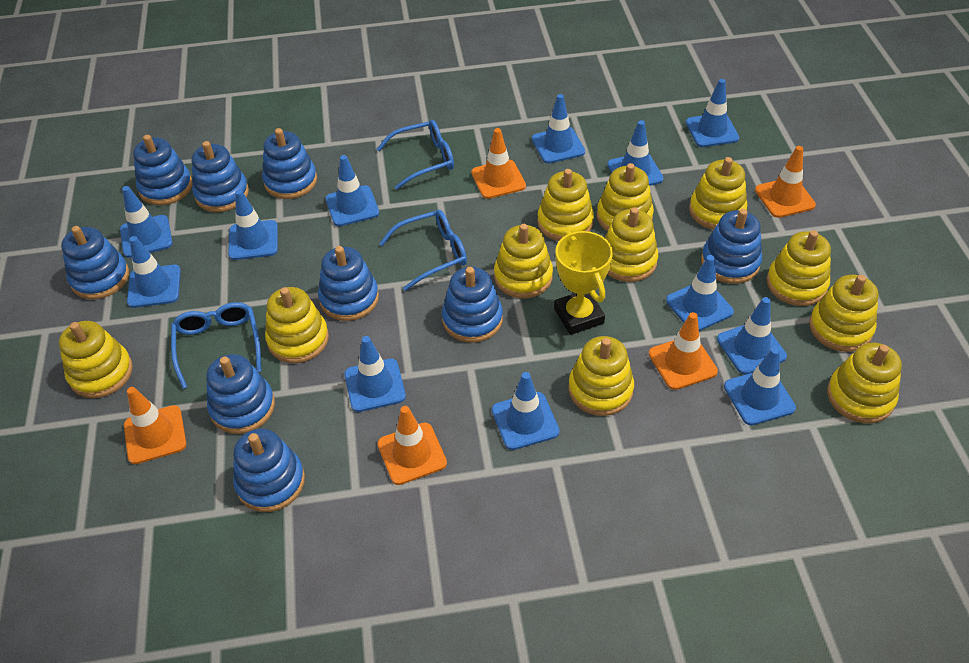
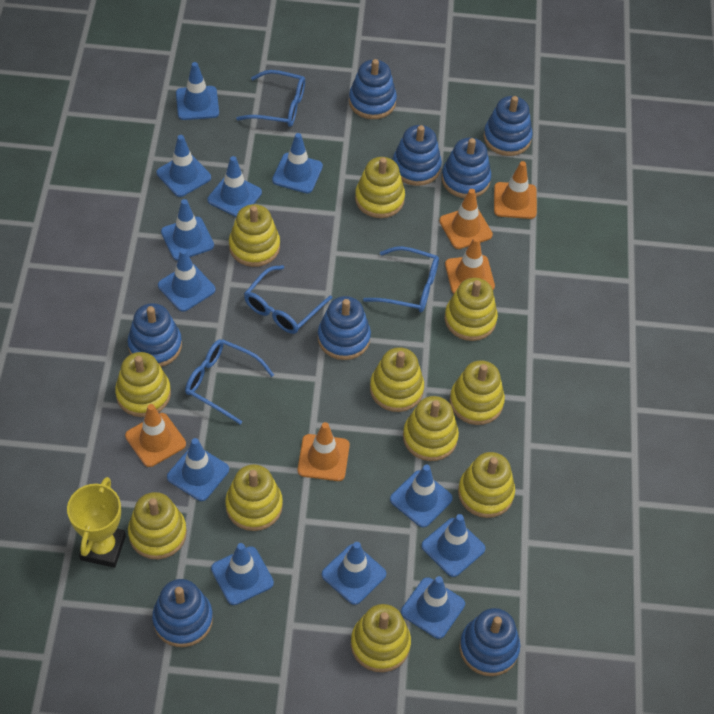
blue glasses: [171,302,261,389] [377,120,454,190] [379,210,467,291] = 3 -> [185,339,274,424] [236,70,305,127] [244,265,332,334] [363,246,439,312] = 4
blue stacking toy: [61,226,129,299] [133,135,192,205] [191,141,249,212] [206,354,275,434] [233,429,305,512] [262,128,317,199] [318,246,379,321] [442,267,503,343] [701,209,762,284] = 9 -> [127,303,182,367] [152,579,213,647] [318,296,371,360] [349,59,397,119] [393,125,442,186] [442,138,491,198] [460,608,520,676] [484,96,533,156] = 8

